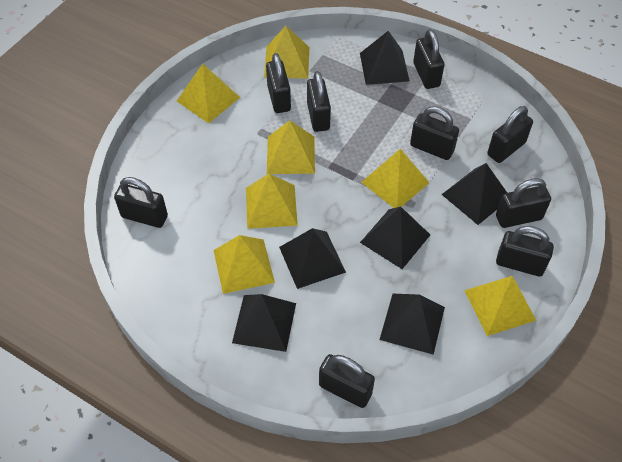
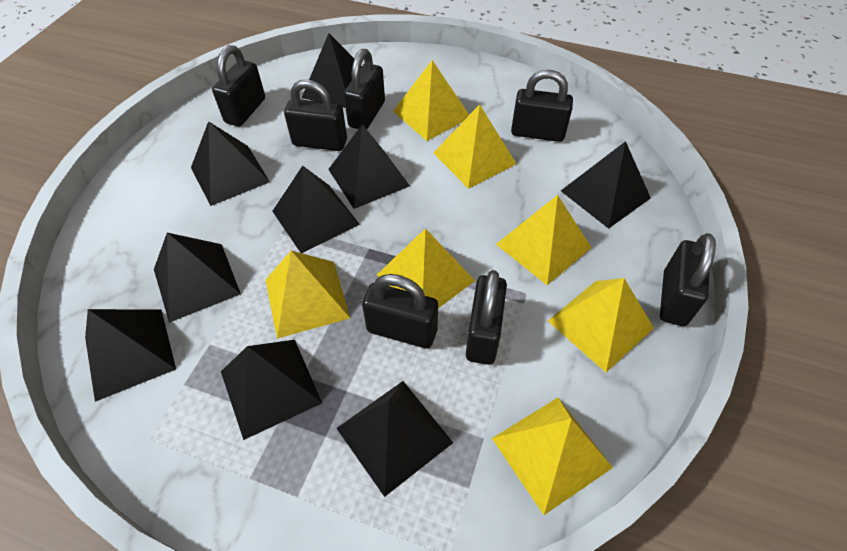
black padlock: [114,177,168,228] [266,53,291,113] [307,71,331,132] [319,354,375,408] [410,106,459,160] [413,29,444,89] [487,106,533,163] [496,178,551,228] [496,226,554,277] = 9 -> [212,45,265,127] [284,80,347,151] [344,49,385,129] [362,274,438,348] [466,270,507,365] [511,70,573,142] [660,233,716,326] = 7
black pyramid: [232,294,296,352] [279,228,346,289] [360,31,410,85] [360,207,430,269] [380,294,445,355] [441,163,507,225] = 6 -> [85,309,176,402] [154,233,241,323] [191,121,270,206] [221,340,322,440] [272,165,360,253] [302,33,362,108] [328,124,410,209] [336,381,453,497] [561,141,651,229] = 9

